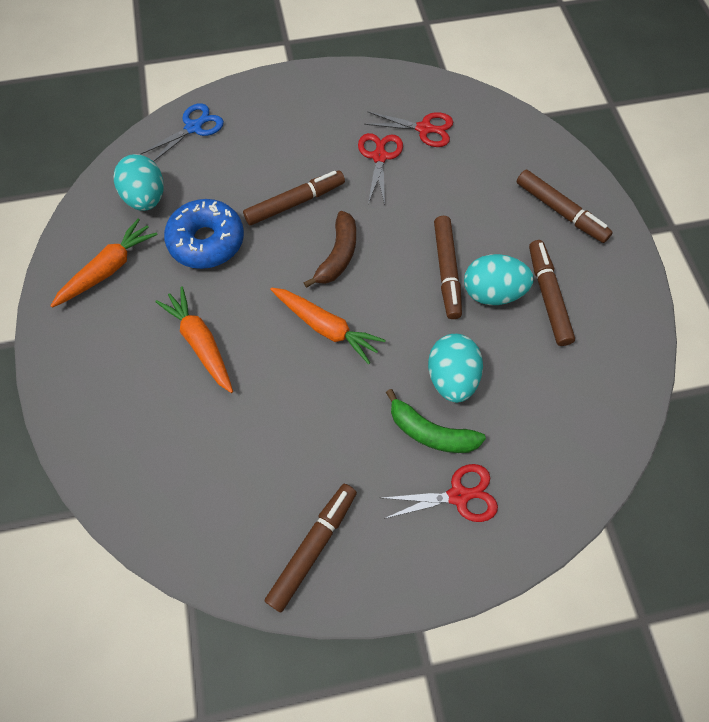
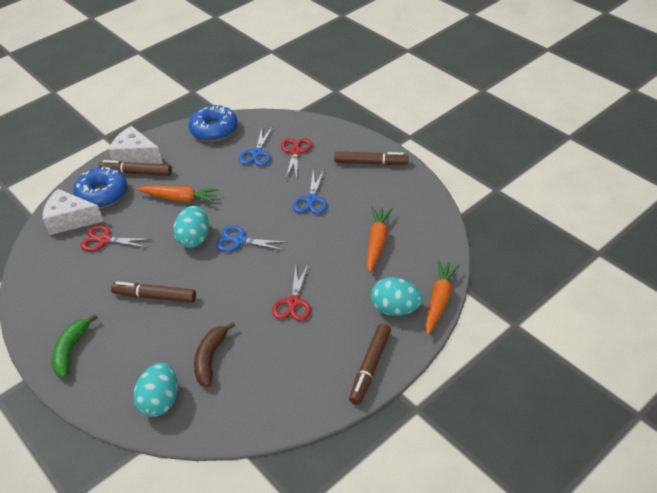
blue donut: [164,199,244,269] = 1 -> [73,166,127,208] [189,105,238,142] = 2
blue scissors: [140,103,224,162] = 1 -> [216,225,285,252] [239,126,273,166] [293,170,327,214] = 3
brown marker: [243,170,345,225] [265,484,357,612] [434,216,462,319] [517,170,613,243] [529,240,575,346] = 5 -> [99,160,172,176] [111,282,196,303] [334,151,409,165] [349,323,391,405] = 4
white cheese: none = 0 -> [43,189,104,235] [109,126,163,164] = 2

